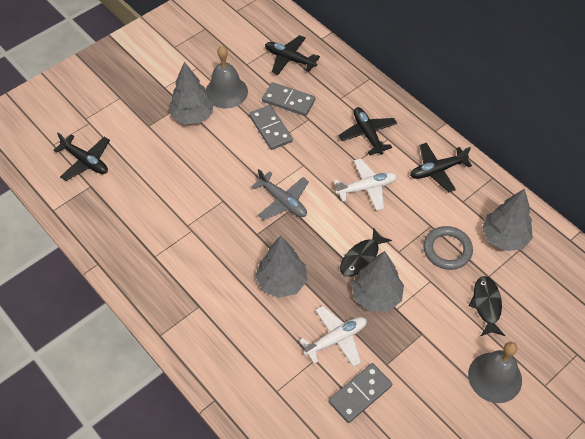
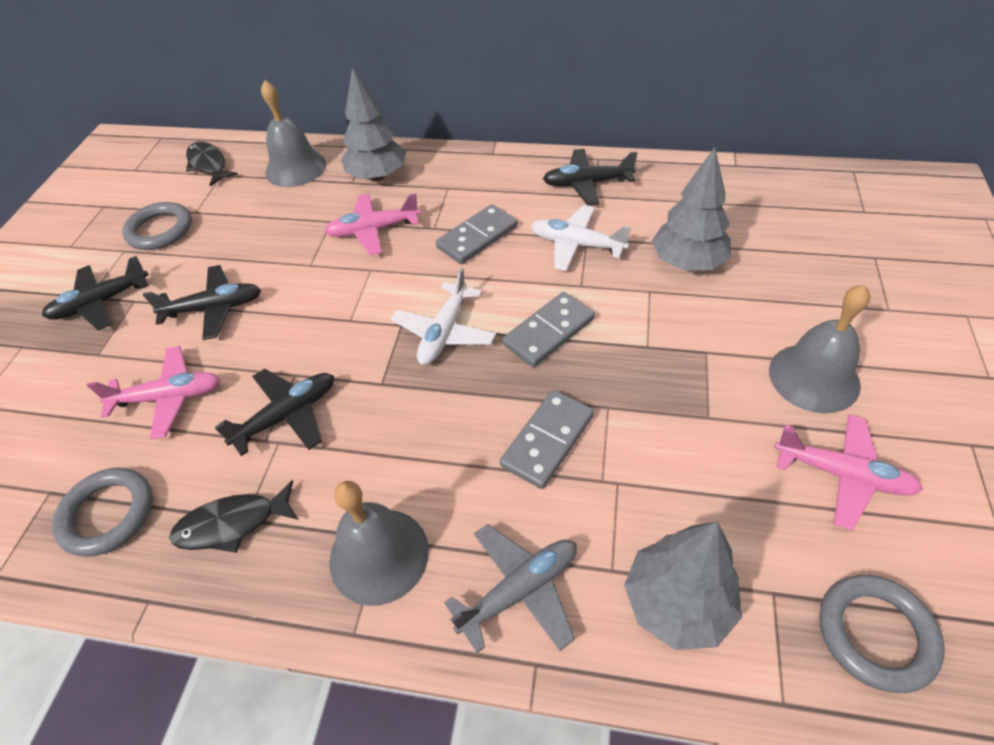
grey bell: [206,46,248,108] [468,342,522,403] = 2 -> [261,80,326,187] [329,481,429,606] [769,285,870,413] = 3
grey ring: [423,226,473,270] = 1 -> [52,467,153,557] [122,202,192,250] [819,575,945,693] = 3
grey tree: [169,62,214,124] [255,236,307,298] [351,251,404,312] [482,189,533,251] = 4 -> [341,68,406,181] [624,521,742,650] [652,147,731,271] = 3
pink plane: none = 0 -> [87,346,221,440] [324,193,420,255] [774,414,923,530] = 3

